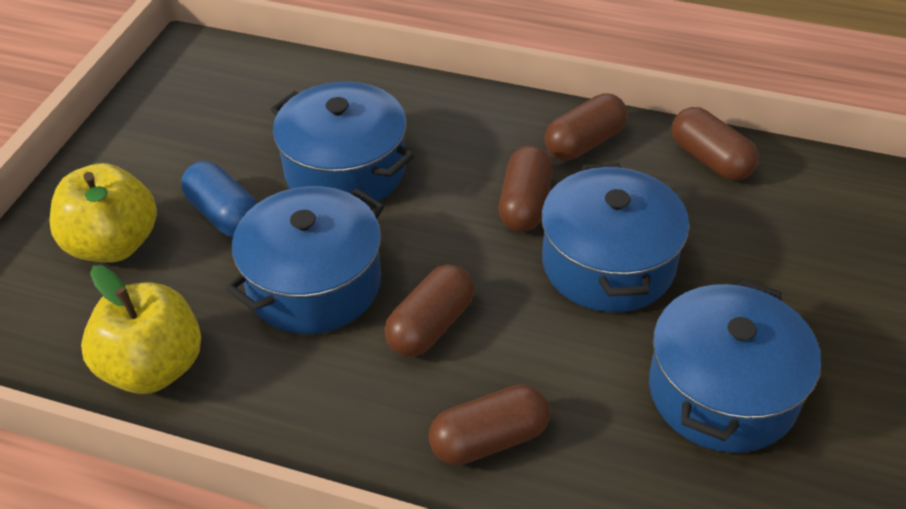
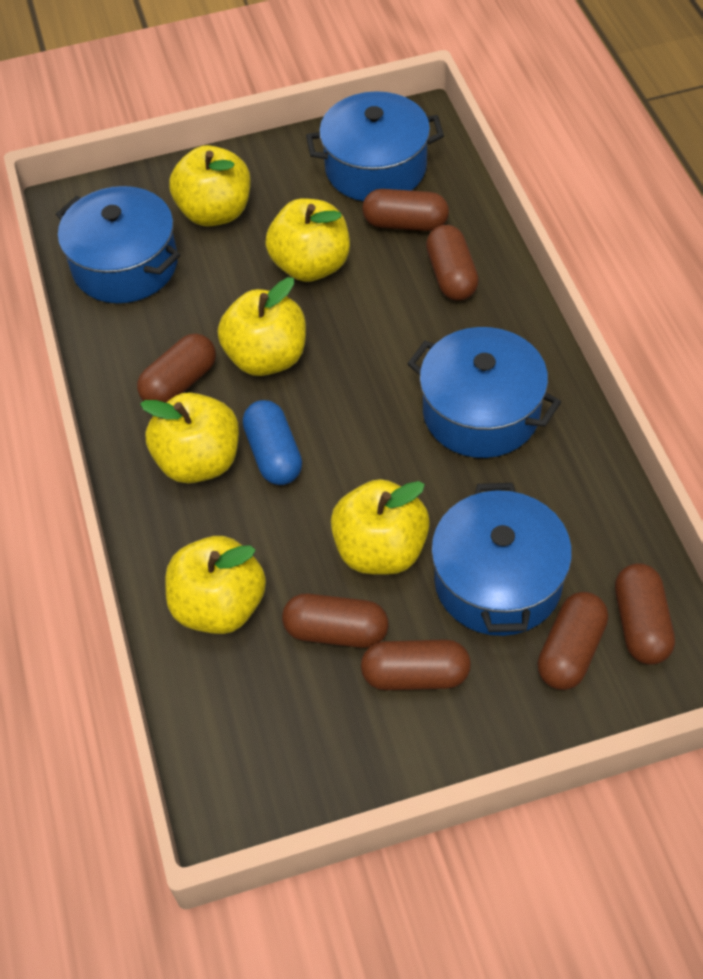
brown capsule: [384,264,474,357] [429,384,550,466] [499,146,553,231] [544,93,627,160] [672,107,759,181] = 5 -> [137,333,216,403] [282,594,388,648] [361,639,471,690] [362,189,449,231] [426,225,479,301] [537,592,608,690] [615,563,675,665] = 7
yellow apple: [50,163,157,263] [81,265,201,394] = 2 -> [140,392,239,483] [165,536,266,634] [169,145,251,227] [218,277,306,376] [265,199,350,282] [331,479,430,575] = 6

